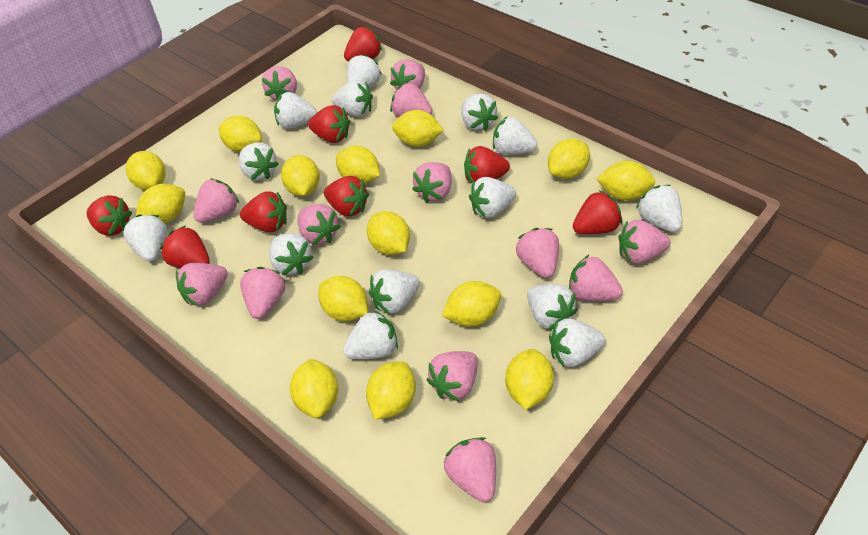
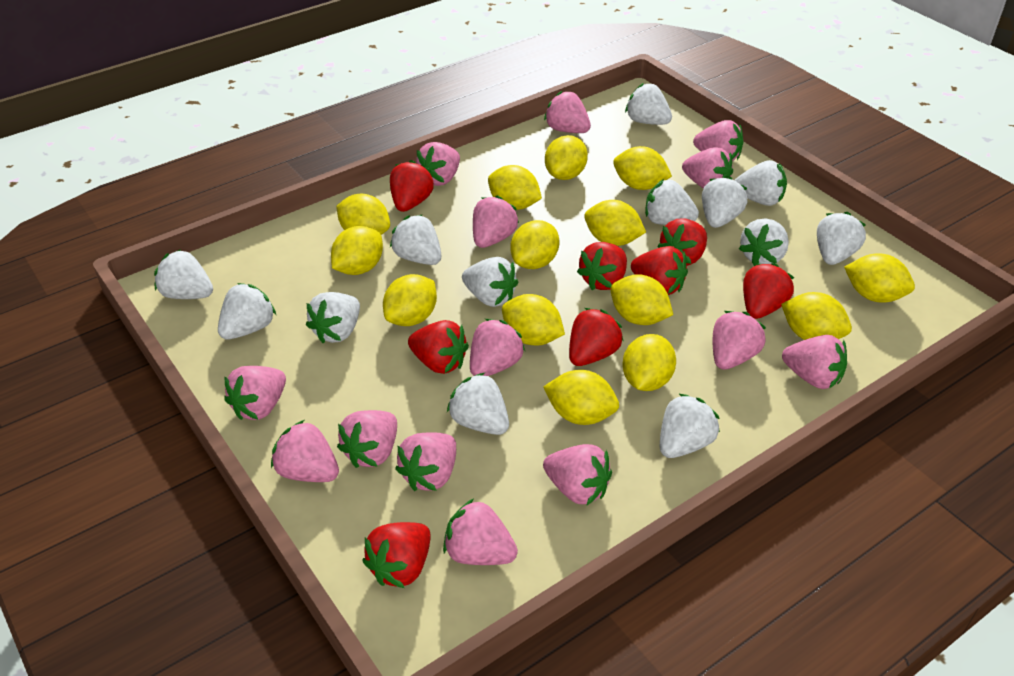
pink strawberry: [176,263,228,306] [193,178,239,223] [240,267,285,319] [262,66,297,100] [298,204,341,245] [390,59,425,89] [390,83,432,117] [412,162,452,203] [426,351,478,401] [443,437,496,502] [516,228,559,278] [569,255,623,301] [619,220,670,264] = 13 -> [224,366,286,420] [271,420,339,482] [337,410,397,468] [395,433,456,491] [416,142,460,186] [443,498,518,565] [470,319,525,376] [473,196,519,248] [543,444,612,506] [544,91,591,133] [682,147,733,189] [693,120,743,161] [713,311,766,370] [782,335,847,389] = 14
white strawberry: [123,214,167,262] [239,142,279,180] [269,233,314,275] [274,92,317,129] [332,80,373,117] [343,310,398,359] [347,54,382,88] [369,269,420,314] [461,93,498,131] [469,177,516,218] [493,117,538,155] [527,284,577,330] [549,318,605,367] [636,185,682,232] = 14 -> [154,249,213,299] [218,283,276,340] [306,292,360,343] [390,214,441,265] [447,373,509,435] [462,257,518,307] [625,83,672,125] [645,179,699,225] [660,393,720,458] [702,176,748,228] [735,160,787,206] [739,218,789,265] [817,212,866,265] = 13

